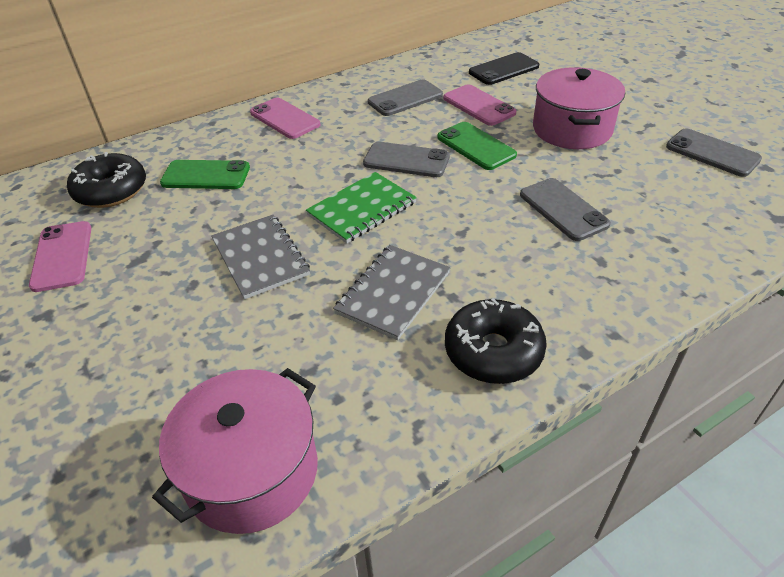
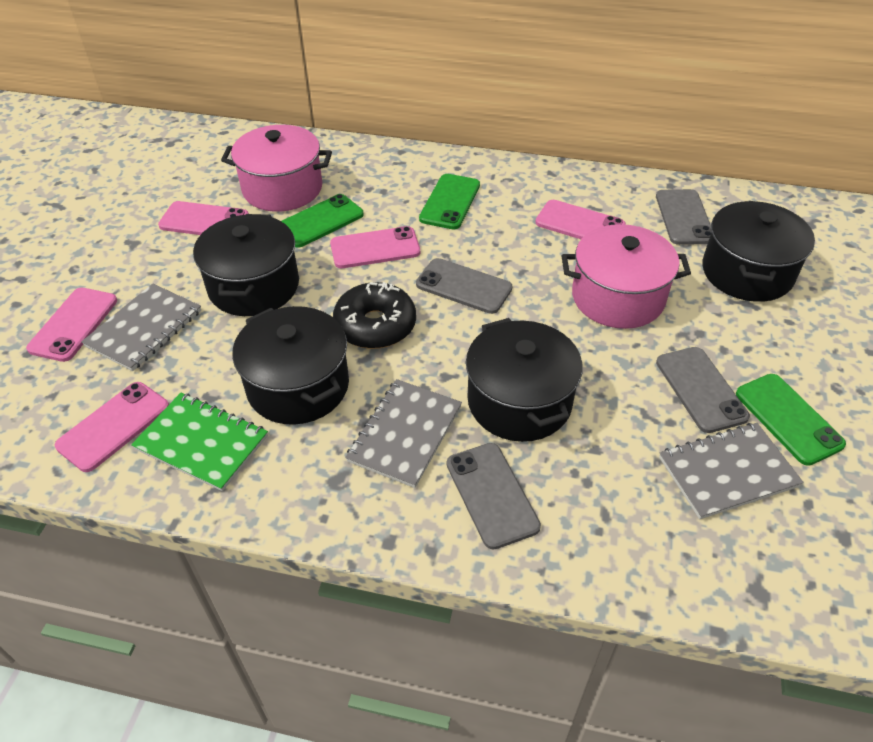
black donut: [67,152,146,208] [445,298,547,384] = 2 -> [333,282,416,349] = 1
black phone: [469,52,539,85] = 1 -> none = 0
black pot: none = 0 -> [193,214,299,316] [232,306,349,425] [466,318,583,442] [702,201,815,302] = 4
green phone: [160,160,250,189] [437,122,517,170] = 2 -> [281,194,364,248] [419,174,480,229] [736,374,846,466] = 3
grey notebook: [211,215,310,299] [333,245,451,340] = 2 -> [81,283,201,371] [345,379,462,488] [659,423,804,519] = 3
pink phone: [29,221,91,292] [250,98,320,139] [443,84,516,126] = 3 -> [26,288,117,362] [55,382,169,472] [158,201,249,235] [330,226,420,268] [535,200,626,239] = 5

